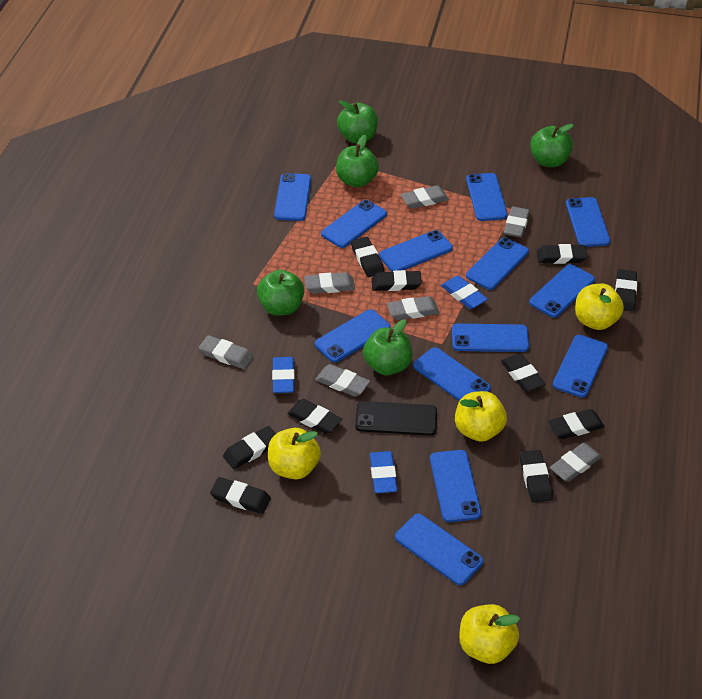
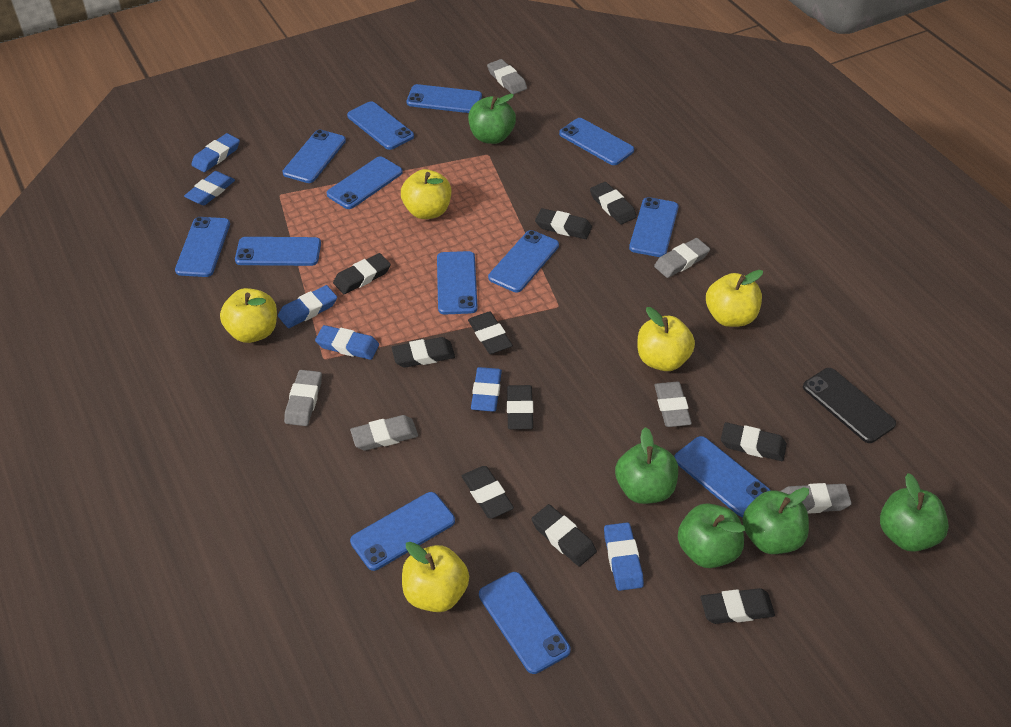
blue eraser: [272,357,295,393] [370,451,398,493] [441,276,488,309] = 3 -> [184,171,235,205] [191,133,240,172] [278,285,337,328] [315,325,379,360] [471,367,502,412] [604,522,644,591] = 6
grey eraser: [199,335,253,369] [304,272,355,294] [315,364,370,397] [387,296,439,320] [401,185,449,209] [504,206,530,238] [550,443,602,482] = 7 -> [284,370,322,426] [350,415,418,451] [487,59,527,94] [654,238,710,278] [654,382,692,427] [780,483,852,514] = 6
yellow apple: [268,428,321,479] [455,391,507,442] [459,604,520,664] [575,284,624,330] = 4 -> [220,288,277,343] [401,169,451,219] [402,542,469,612] [637,307,695,371] [706,270,763,327] = 5

